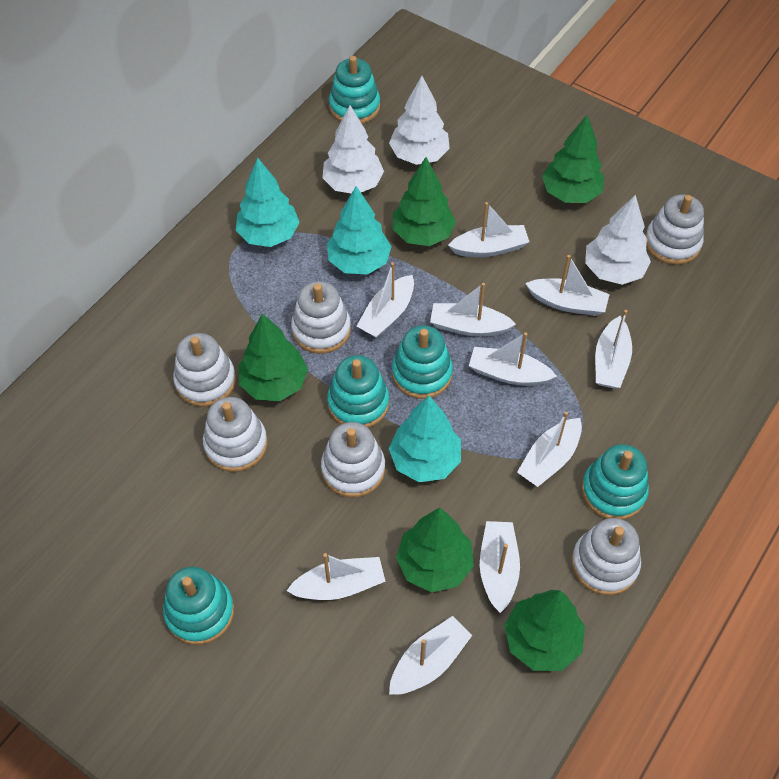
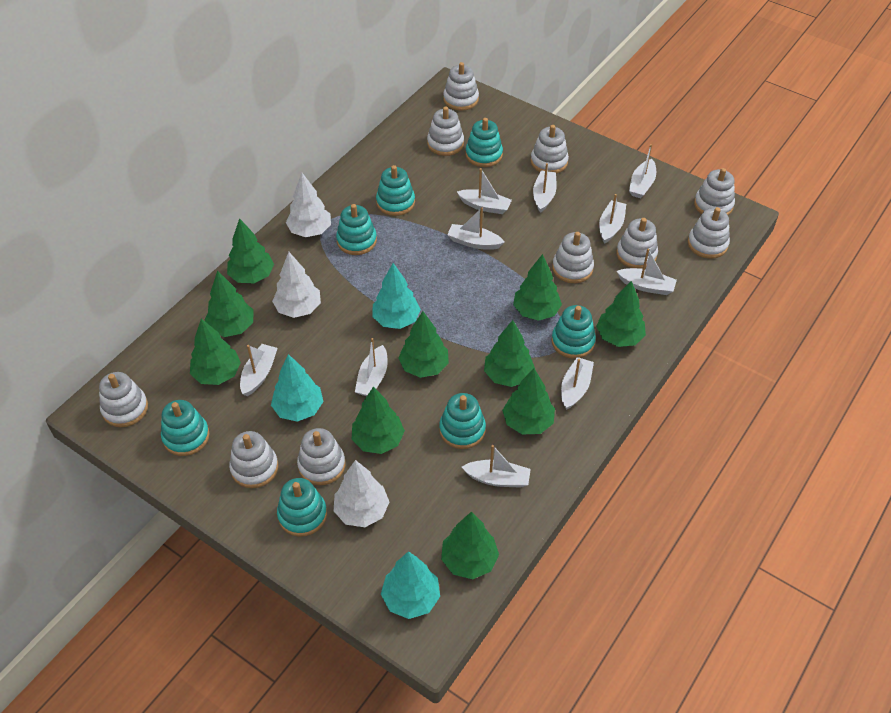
green tree: [239,313,308,401] [393,157,456,246] [396,508,474,593] [504,590,585,671] [542,114,604,203] = 5 -> [190,319,241,385] [204,270,254,337] [227,218,274,283] [352,387,405,454] [398,311,449,378] [441,512,499,579] [484,320,535,387] [502,368,555,434] [513,254,562,321] [596,281,646,347] = 10
turquoise stacking toy: [163,567,234,645] [327,355,389,428] [329,56,380,124] [392,325,453,399] [581,444,649,520] = 5 -> [161,400,210,456] [277,478,327,537] [336,204,377,255] [376,165,415,216] [439,393,486,449] [466,118,503,167] [552,305,596,359] = 7
white stacking toy: [173,333,236,407] [203,397,267,472] [291,281,351,354] [321,422,385,498] [571,518,641,595] [646,194,704,265] = 6 -> [99,372,148,427] [229,431,278,488] [297,428,345,485] [427,107,464,156] [443,62,479,111] [531,125,569,174] [552,232,594,283] [616,218,658,269] [688,207,730,259] [694,168,735,215] = 10

